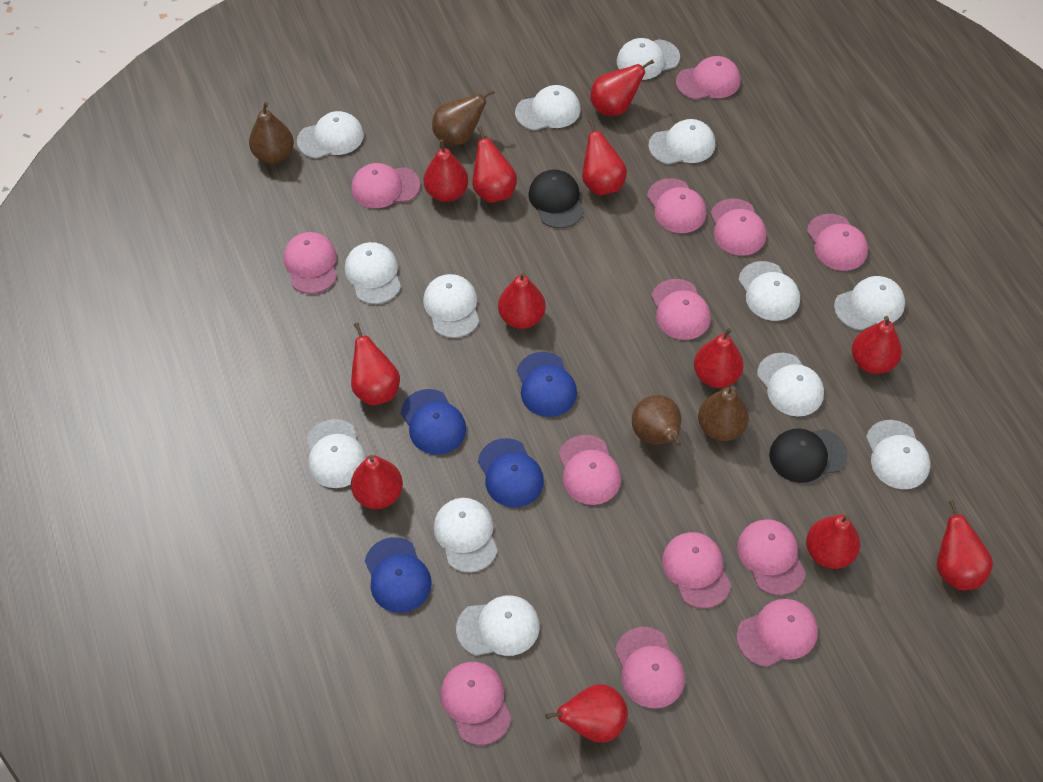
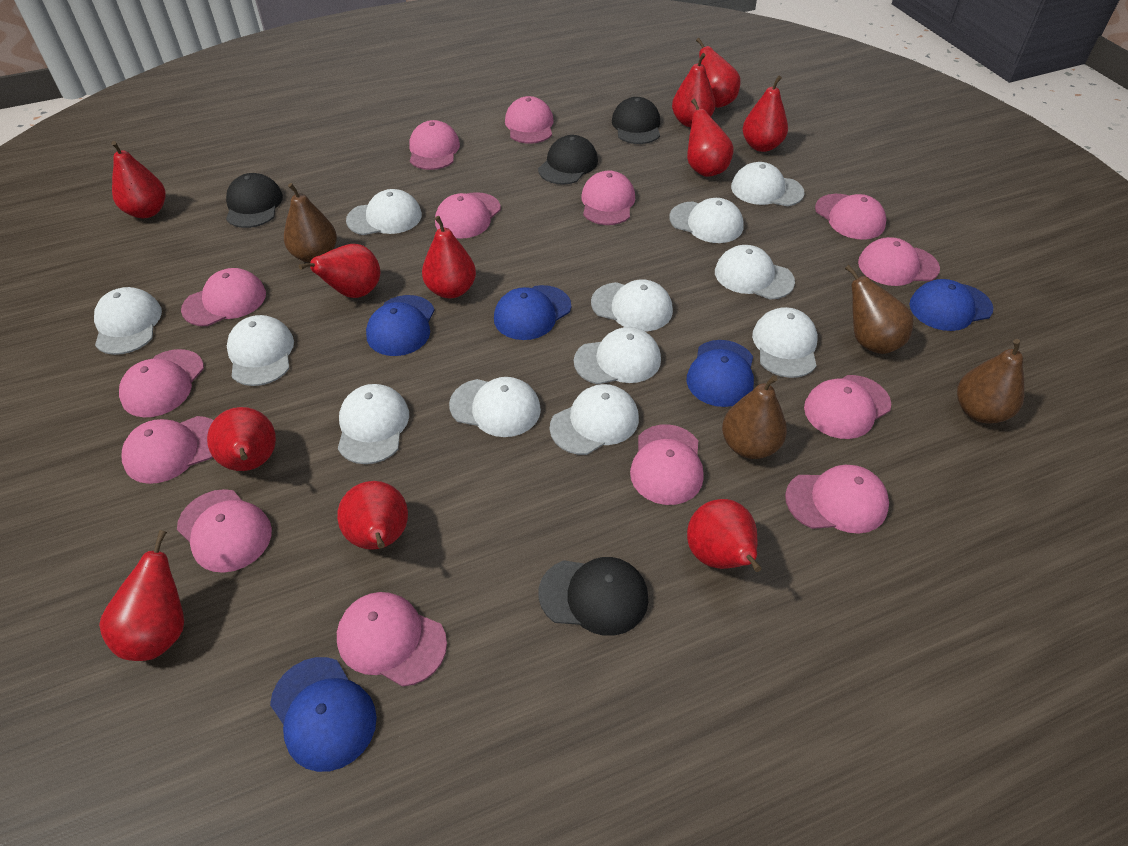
black cap: [528,170,584,228] [769,428,848,483] = 2 -> [226,173,283,228] [538,135,598,185] [539,557,648,636] [612,97,660,144] = 4
blue cap: [365,537,432,613] [401,389,466,455] [478,438,544,507] [517,352,577,417] = 4 -> [270,657,377,772] [366,295,435,356] [494,285,571,340] [686,340,754,407] [909,279,993,331] = 5
pink cap: [284,232,337,294] [351,163,420,208] [441,662,511,745] [559,435,621,505] [615,627,685,709] [647,178,706,233] [651,279,711,340] [662,532,731,609] [676,56,740,100] [710,198,766,256] [736,599,818,667] [737,519,806,596] [807,214,868,271] = 13 -> [119,349,204,417] [121,416,214,484] [177,489,272,573] [181,268,266,326] [337,592,447,687] [409,120,460,170] [435,192,501,239] [505,96,554,144] [581,170,635,225] [630,424,704,505] [785,465,889,534] [804,375,891,439] [815,194,886,240] [858,237,940,286] = 14
red pear: [351,323,400,405] [351,455,403,509] [423,140,468,202] [472,126,517,203] [498,272,546,329] [545,684,628,743] [582,119,627,195] [590,59,654,116] [694,328,743,388] [806,515,860,569] [852,316,902,374] [937,500,993,590] = 12 -> [99,530,184,661] [111,141,166,218] [207,407,276,471] [299,244,380,298] [337,481,408,550] [422,216,476,298] [672,53,715,127] [687,99,734,177] [687,499,761,572] [696,38,741,108] [743,75,788,152] = 11
white cap: [297,111,364,159] [307,419,366,488] [345,242,401,304] [423,274,479,338] [434,498,498,573] [456,595,540,656] [515,85,581,131] [617,38,680,80] [648,119,715,165] [739,261,800,321] [757,353,824,417] [834,276,905,330] [866,420,930,489] = 13 -> [94,287,162,355] [227,315,294,386] [338,384,409,464] [346,189,422,235] [449,377,541,437] [550,384,639,455] [574,327,661,385] [591,280,673,331] [669,198,744,243] [715,245,795,300] [731,162,804,206] [752,307,818,378] = 12

